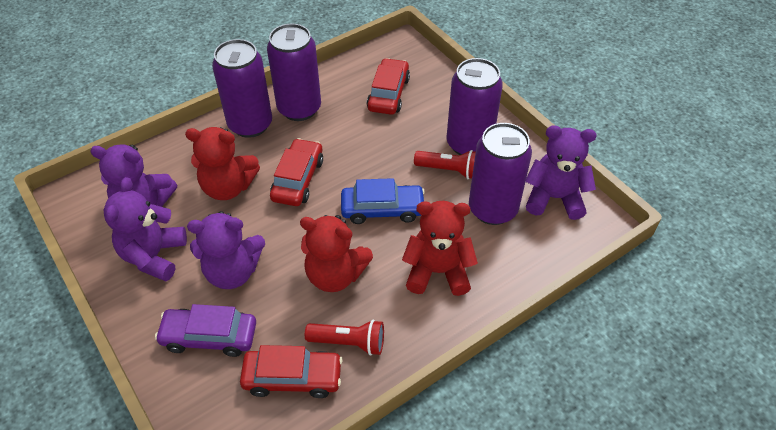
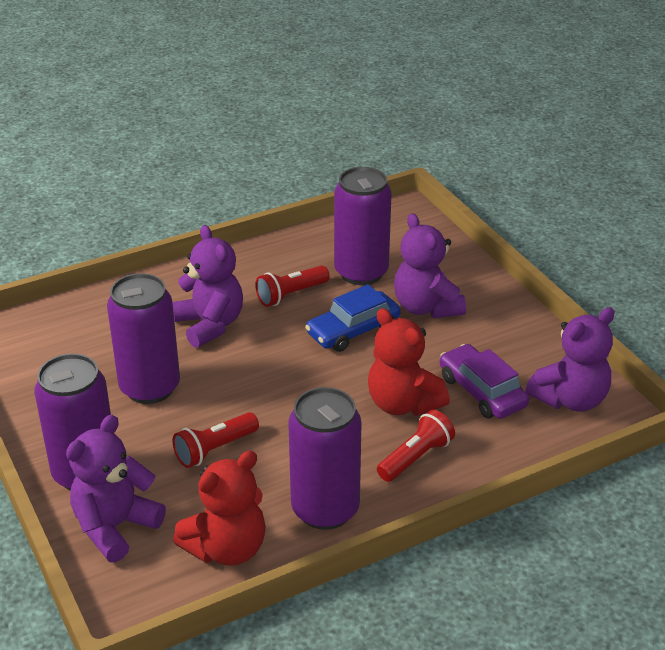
red car: [240,345,343,398] [270,138,323,206] [367,58,410,115] = 3 -> none = 0
red flashlight: [305,320,384,356] [414,150,476,179] = 2 -> [172,412,259,468] [255,266,330,307] [377,410,455,482] = 3
red teddy bear: [185,127,260,200] [300,215,373,292] [402,201,478,296] = 3 -> [173,450,266,566] [368,308,450,416] = 2

